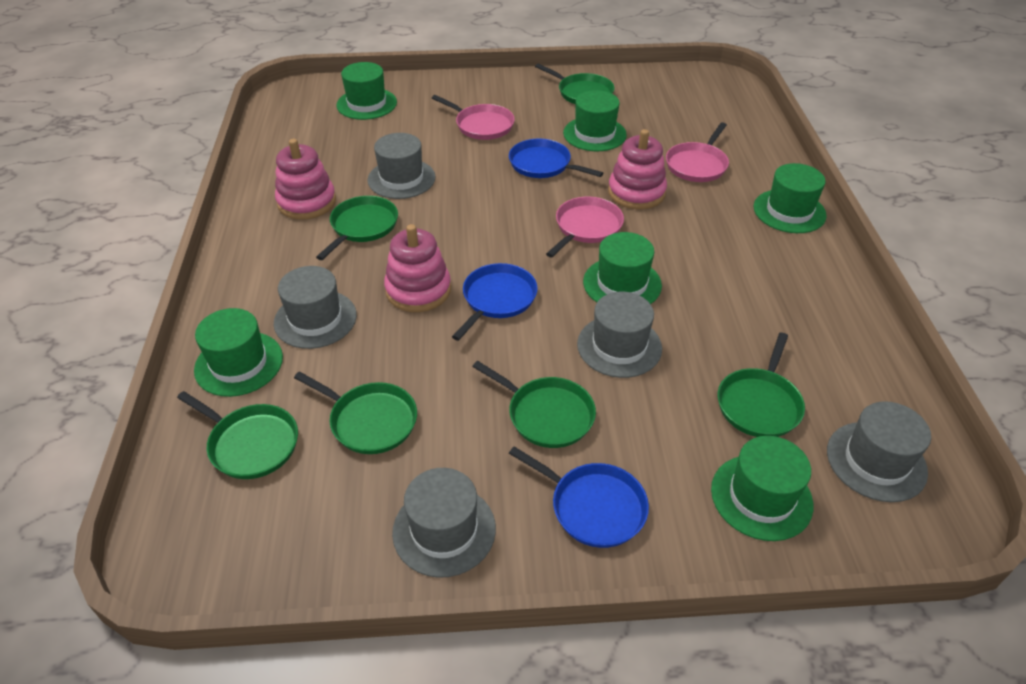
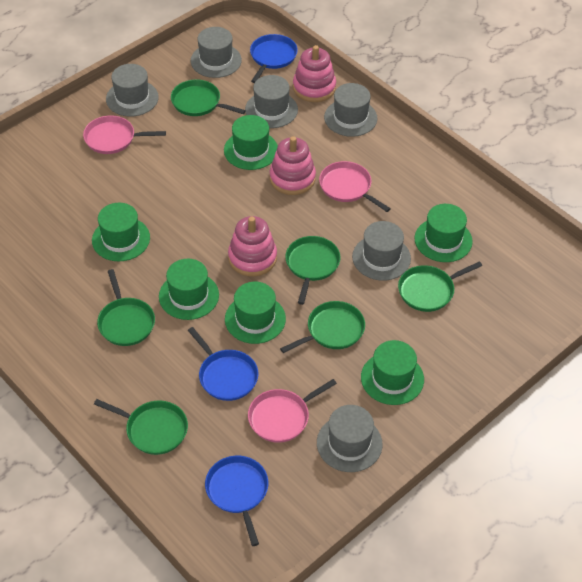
grey hat: [274,266,357,349] [367,133,436,199] [392,468,496,578] [577,292,662,378] [827,401,931,502] = 5 -> [106,64,159,117] [191,27,242,78] [245,75,298,128] [317,405,383,472] [324,83,377,137] [352,221,411,281] = 6

